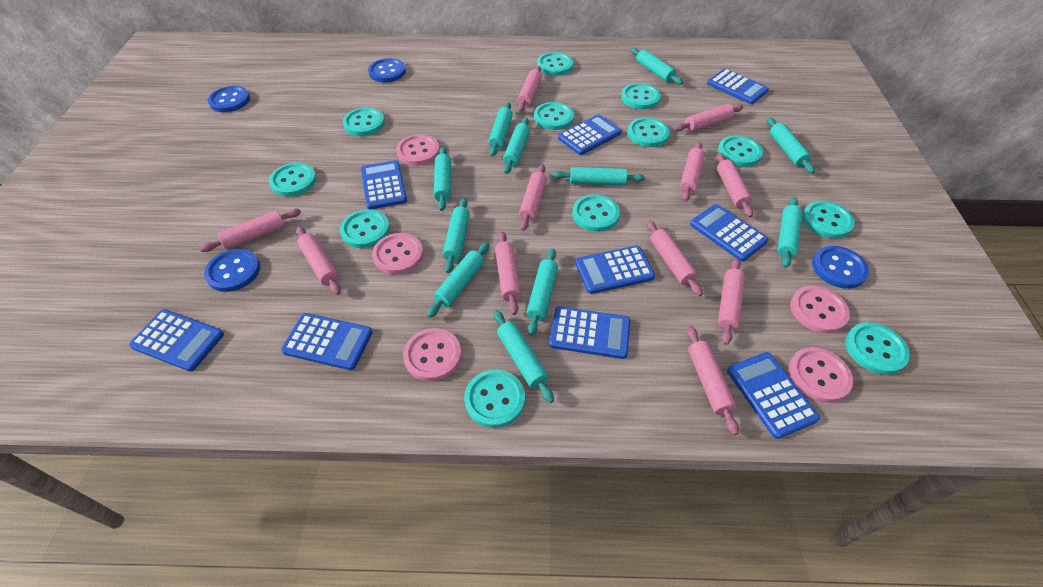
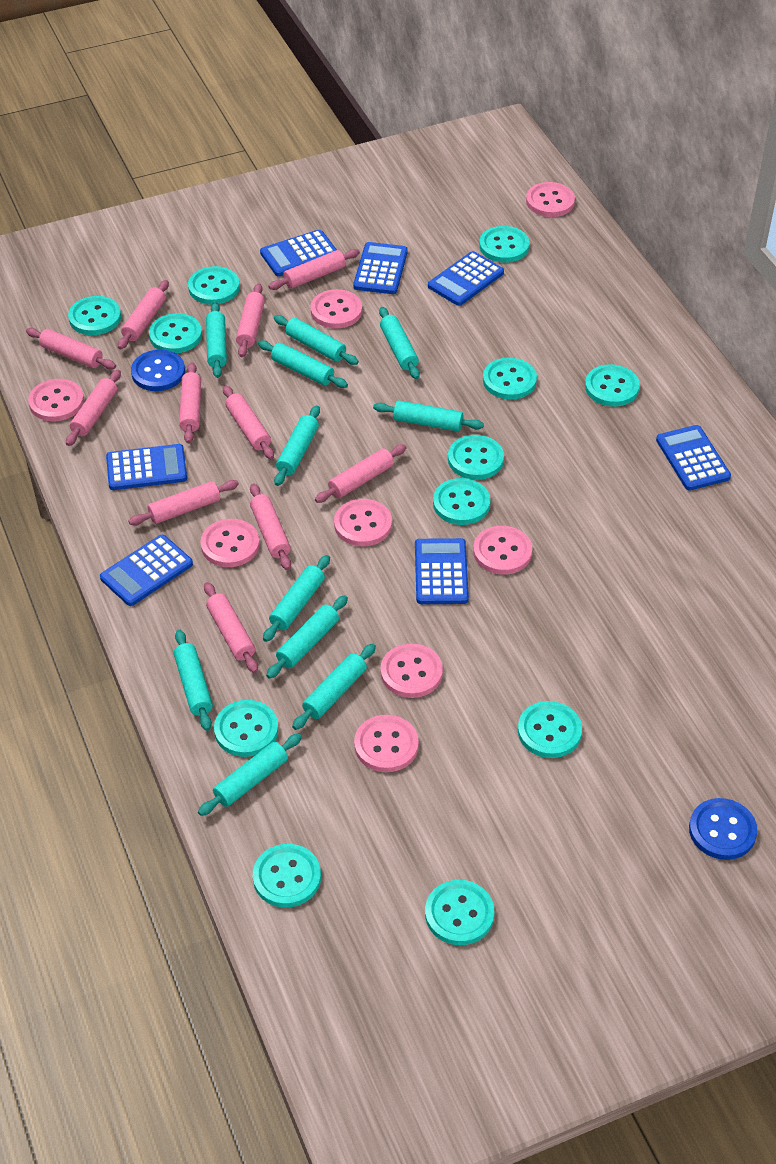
blue button: [204,249,260,292] [208,86,250,112] [368,58,406,82] [812,246,869,289] = 4 -> [131,350,185,391] [689,798,758,860] = 2
blue calculator: [129,309,224,372] [281,313,372,370] [361,160,407,209] [549,306,630,359] [558,114,622,155] [575,245,655,294] [690,204,768,261] [707,69,769,104] [727,352,820,439] = 9 -> [100,535,193,606] [106,444,187,490] [260,230,337,277] [353,242,408,294] [415,538,469,604] [428,251,504,306] [656,425,731,491] = 7
pink button: [372,233,423,274] [396,134,440,166] [403,328,462,381] [788,347,853,403] [790,286,850,333] = 5 -> [28,379,84,421] [201,519,260,567] [311,289,362,329] [334,499,392,546] [354,715,419,772] [381,644,443,698] [473,526,532,575] [526,182,575,217] = 8

